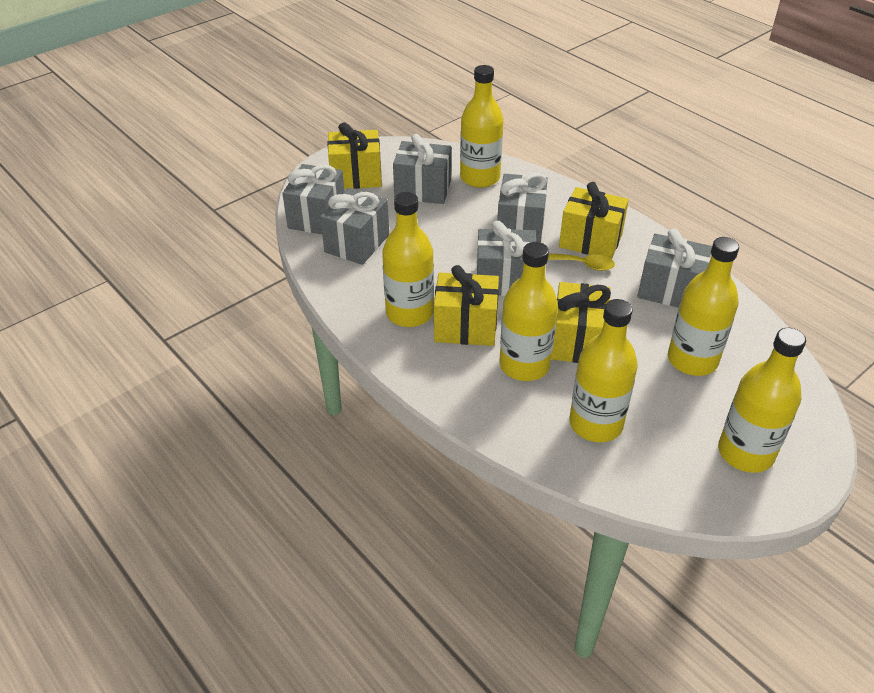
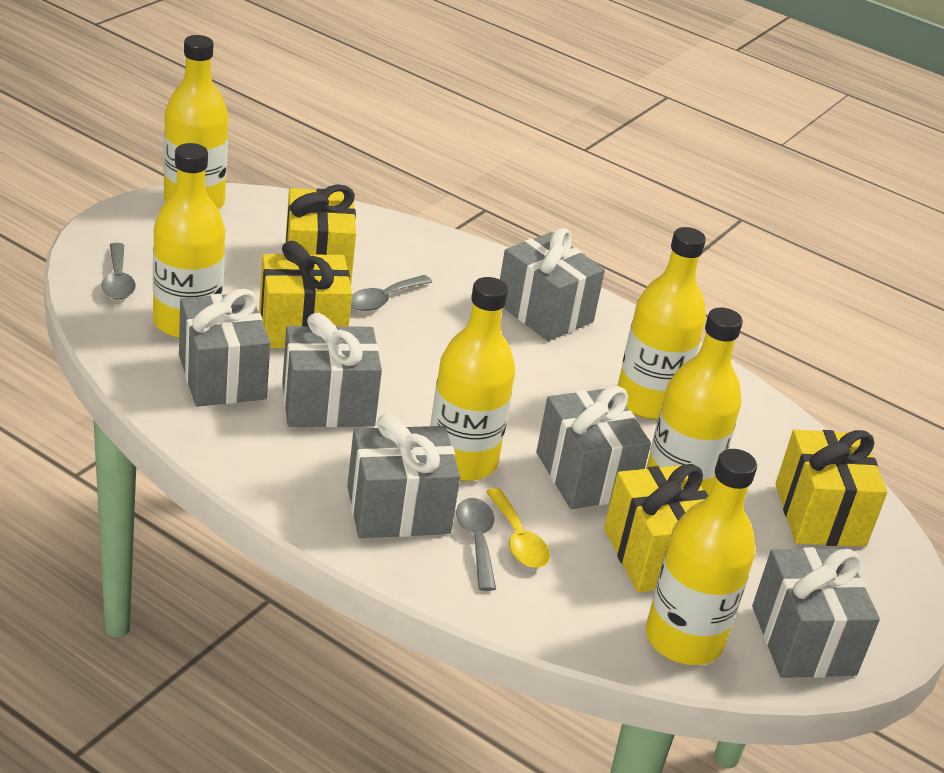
grey spoon: none = 0 -> [101,243,136,299] [351,275,432,311] [456,498,496,591] = 3

